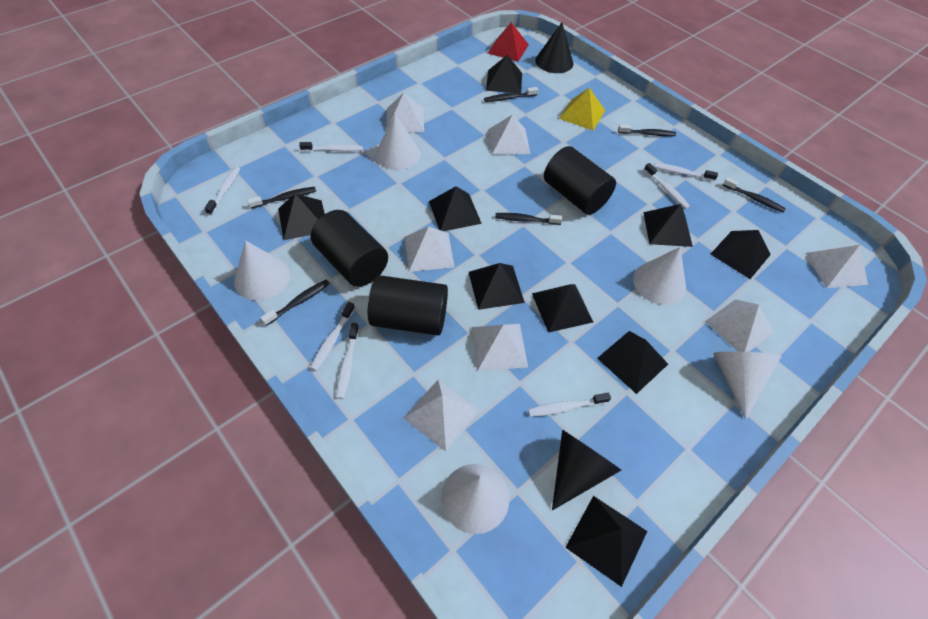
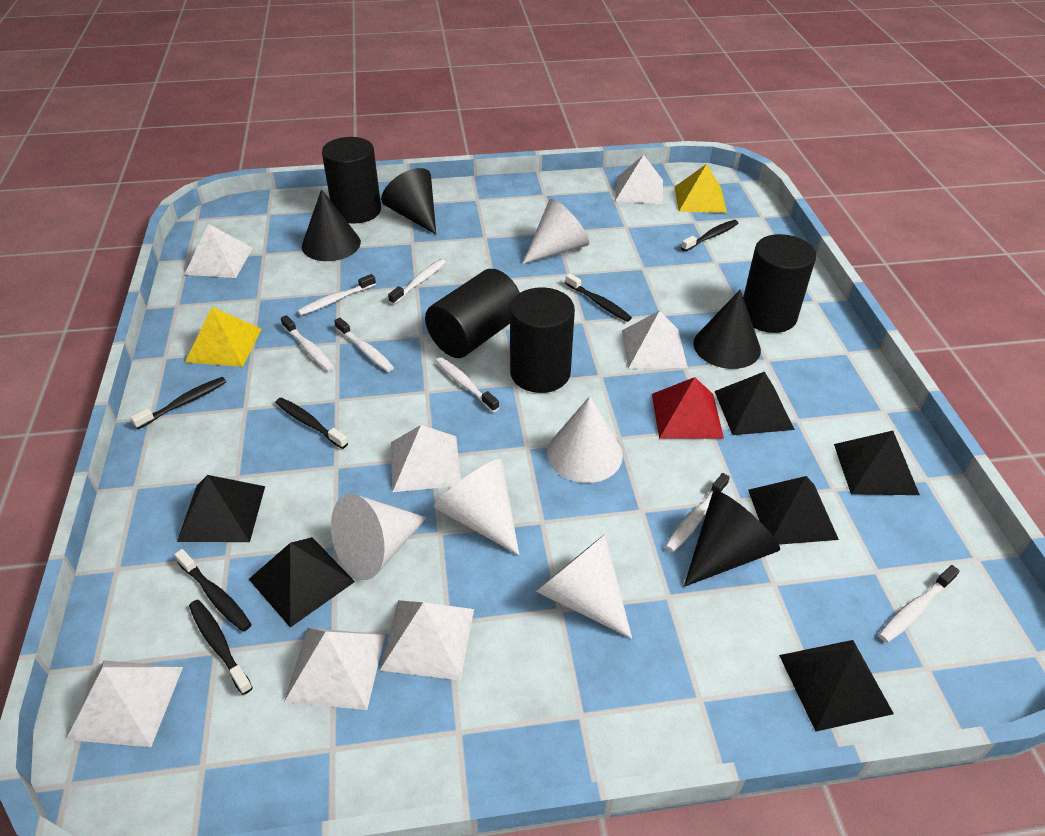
black cone: [535,22,573,73] [552,430,621,511] = 2 -> [302,189,361,261] [381,168,436,234] [684,490,780,587] [693,290,761,369] = 4
black cylinder: [311,210,388,287] [368,275,448,336] [544,146,616,215] = 3 -> [322,137,381,224] [425,269,520,358] [510,288,575,393] [743,234,816,333] = 4
black pyramid: [278,194,325,240] [429,186,482,231] [469,263,525,310] [486,55,522,94] [532,284,593,333] [565,496,647,587] [597,331,668,394] [643,204,693,247] [711,230,771,279] = 9 -> [177,475,265,542] [249,537,355,627] [714,372,795,435] [748,476,839,545] [779,640,894,731] [834,431,920,495] = 6
yellow pyramid: [559,88,606,130] = 1 -> [185,307,261,367] [675,164,727,213] = 2

